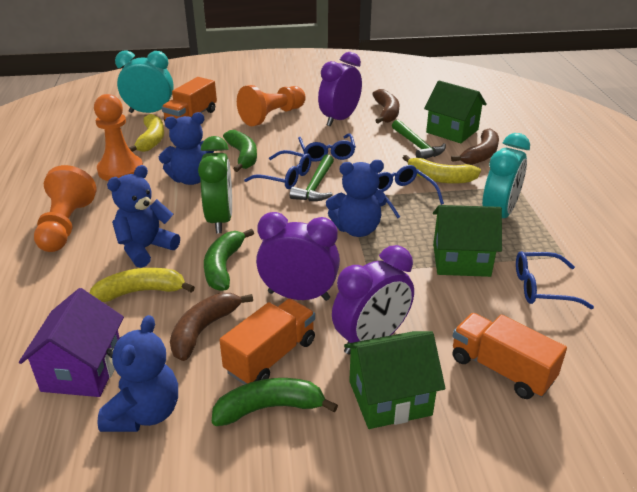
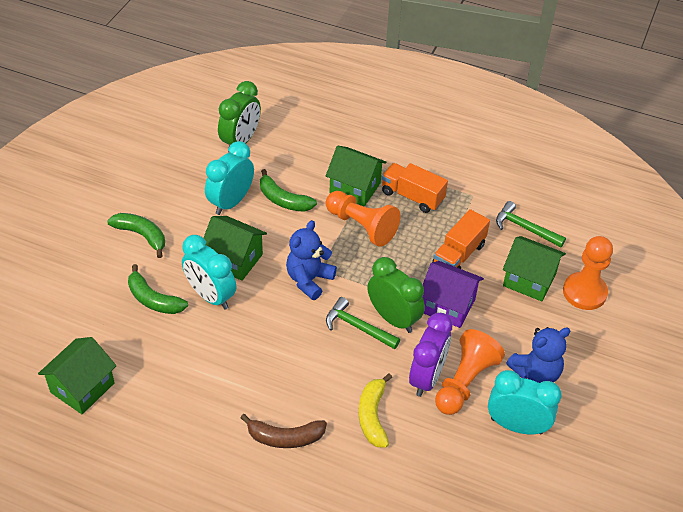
blue glasses: [244,150,312,189] [298,133,356,162] [377,165,444,218] [516,251,594,309] = 4 -> none = 0
blue teddy bear: [97,315,178,432] [107,165,180,268] [159,112,214,185] [326,160,387,237] = 4 -> [286,220,337,300] [506,327,571,383] = 2
brown banana: [170,293,253,361] [372,89,400,123] [451,128,499,165] = 3 -> [240,414,327,448] = 1
green clock: [198,136,232,233] = 1 -> [218,81,261,153] [367,257,425,333] = 2
green house: [344,331,445,429] [424,80,487,143] [433,205,502,277] = 3 -> [38,337,117,414] [203,216,267,281] [326,146,386,207] [503,236,566,302] = 4
orange truck: [162,77,217,121] [220,299,315,385] [452,313,567,399] = 3 -> [381,163,448,213] [432,209,490,269] = 2
purple clock: [256,212,340,301] [318,52,362,126] [332,245,414,355] = 3 -> [409,313,453,397] = 1
turquoise clock: [115,51,174,113] [482,133,530,218] = 2 -> [182,235,236,310] [205,141,254,215] [488,370,562,434] = 3
yellow banana: [90,268,195,302] [129,114,164,152] [403,155,481,184] = 3 -> [359,373,392,448] = 1

